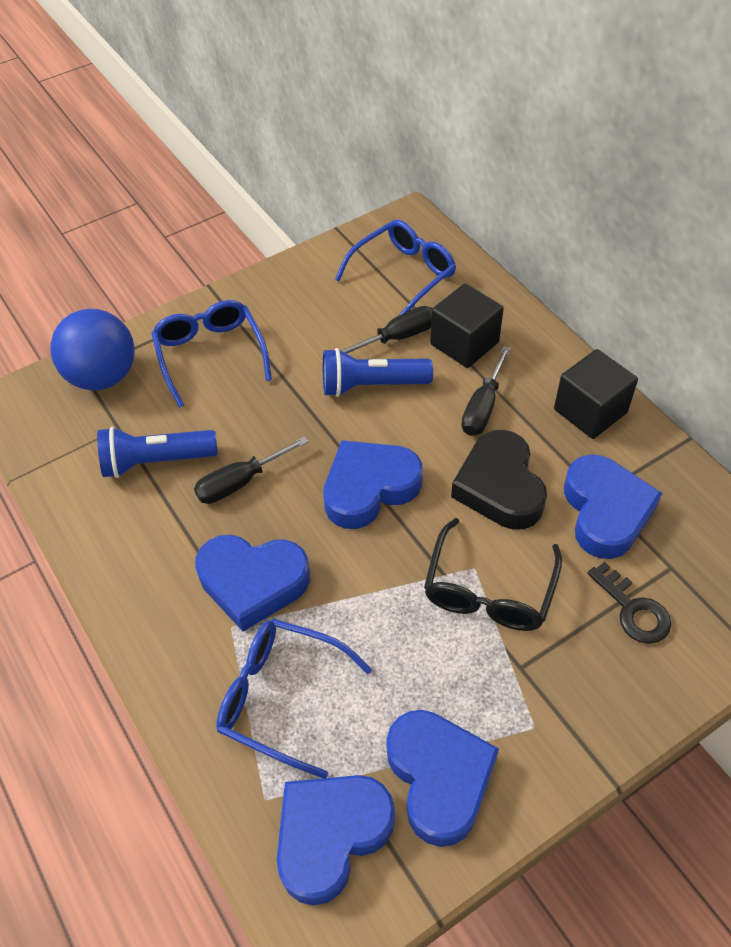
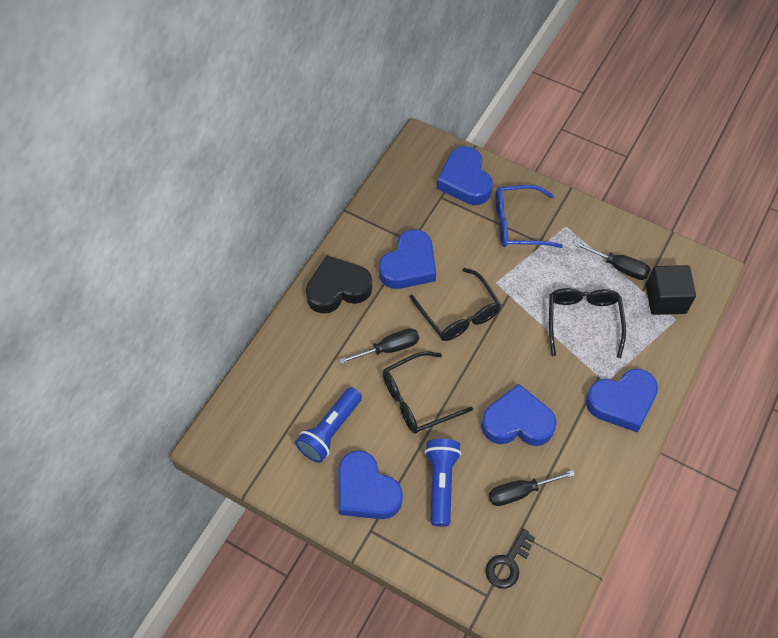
black cube: [430,283,504,368] [554,349,638,439] = 2 -> [646,265,696,315] = 1
black glasses: [424,518,562,631] = 1 -> [383,351,473,434] [410,268,502,341] [549,288,626,358] = 3
blue ball: [50,309,134,390] = 1 -> none = 0
blue glasses: [151,300,272,408] [216,619,372,778] [335,220,456,316] = 3 -> [495,185,563,248] = 1

